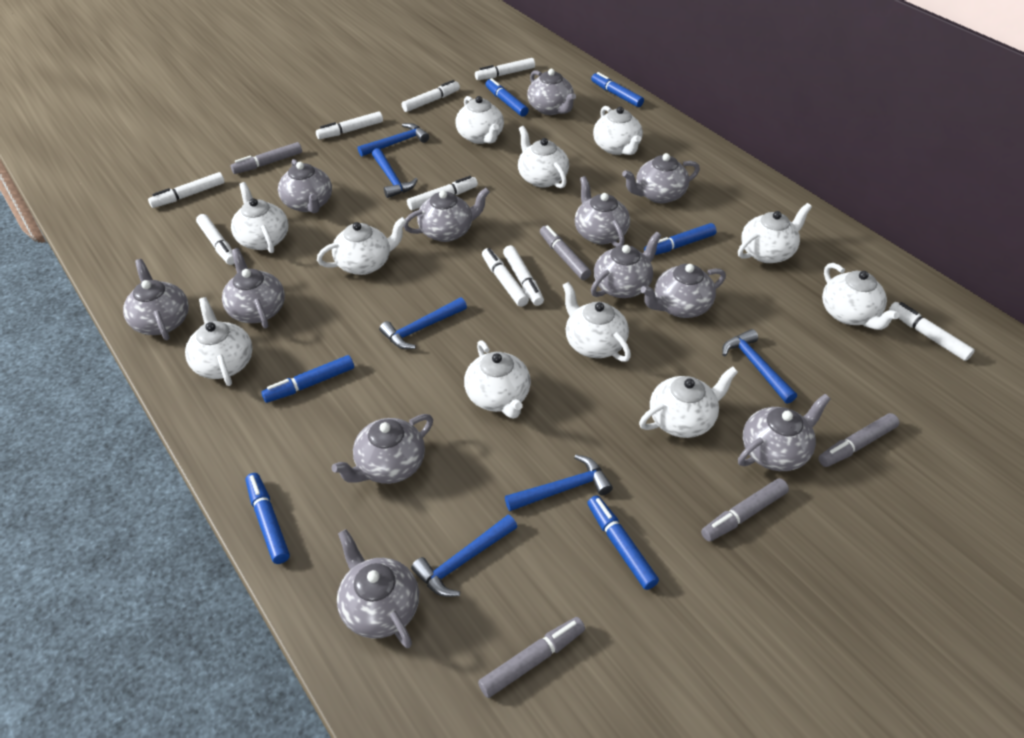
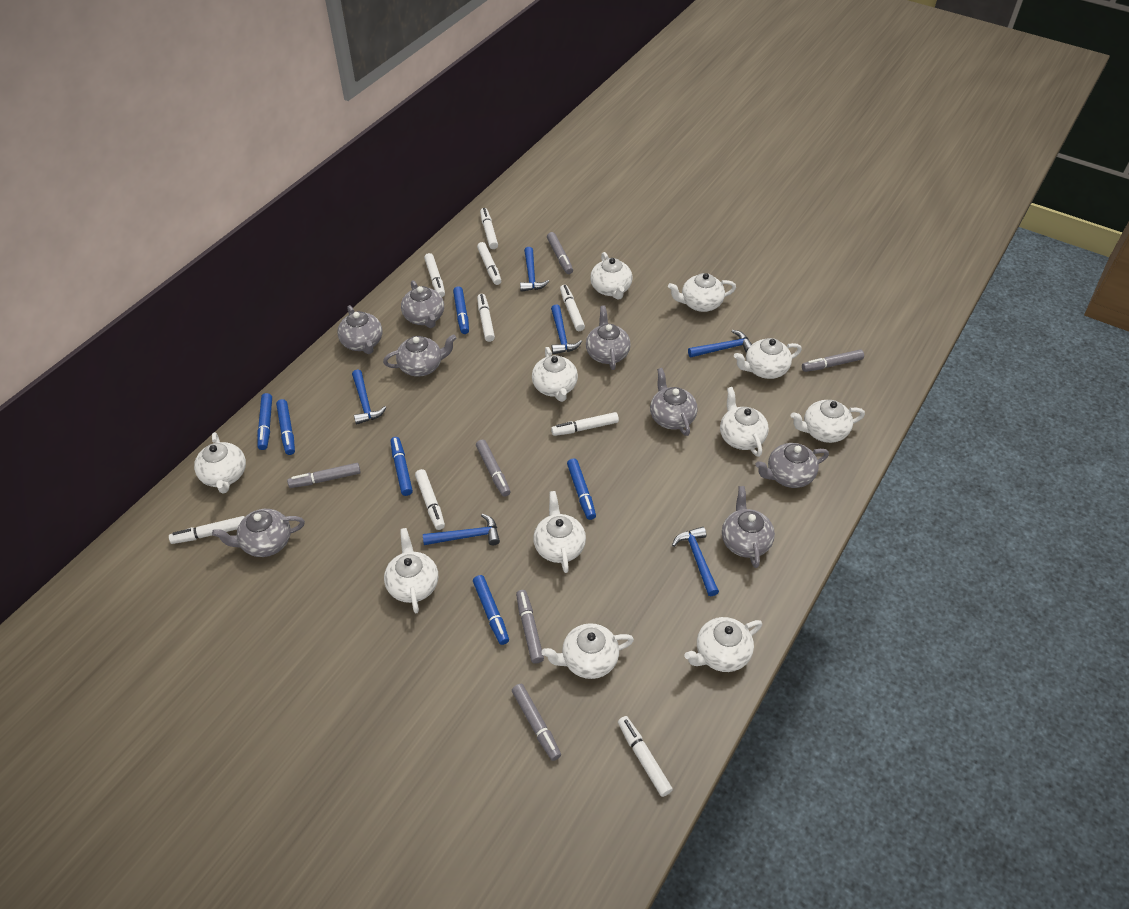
grey marker: [230,142,302,174] [478,617,585,698] [540,225,591,280] [701,478,789,542] [818,413,900,467] = 5 -> [287,463,361,488] [476,439,511,497] [512,684,561,761] [516,590,544,664] [547,232,573,274] [802,349,864,372] = 6
grey teapot: [123,259,189,340] [222,248,285,329] [278,159,332,213] [331,414,433,484] [337,529,419,648] [403,188,490,242] [527,69,576,115] [575,176,630,247] [591,232,662,298] [622,153,700,203] [641,264,726,318] [738,394,831,471] = 12 -> [212,509,305,557] [338,305,382,354] [383,334,456,377] [401,280,444,328] [586,305,631,370] [650,368,698,436] [722,486,775,568] [755,443,829,488] = 8

